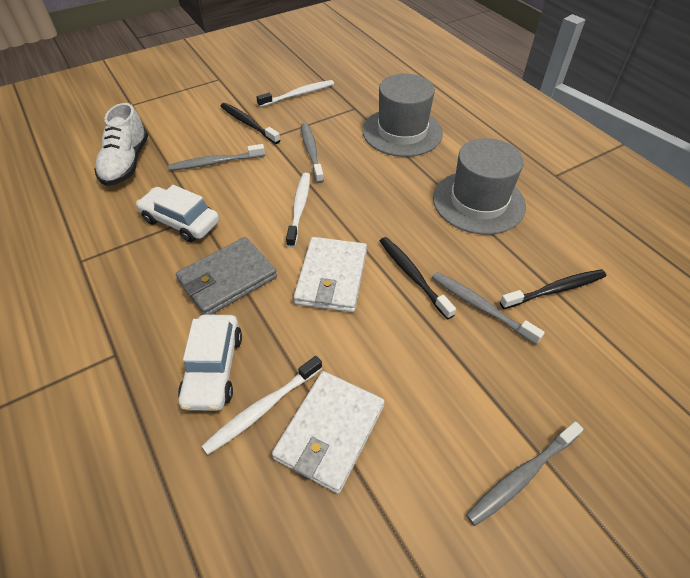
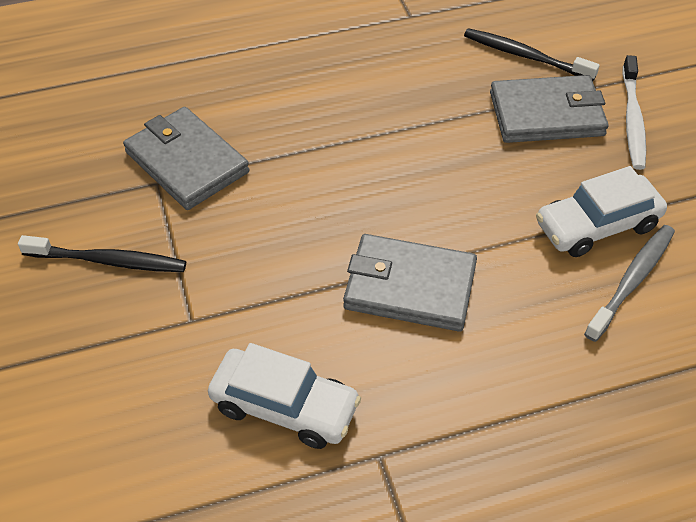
black toothbrush: [221,103,280,144] [380,237,456,320] [500,269,606,309] = 3 -> [18,235,186,272] [464,28,600,81] = 2
grey hat: [362,74,443,157] [433,138,526,235] = 2 -> none = 0
grey toothbrush: [168,144,265,171] [301,123,324,183] [432,272,545,344] [466,421,584,526] = 4 -> [584,225,675,342] = 1
grey wallet: [176,237,277,315] = 1 -> [123,107,249,210] [343,234,477,332] [490,75,609,143] = 3
white shoe: [94,103,148,186] = 1 -> none = 0
white toothbrush: [202,356,322,455] [256,80,334,107] [286,173,310,248] = 3 -> [622,55,646,170] = 1
white wallet: [272,371,385,494] [294,237,367,312] = 2 -> none = 0

